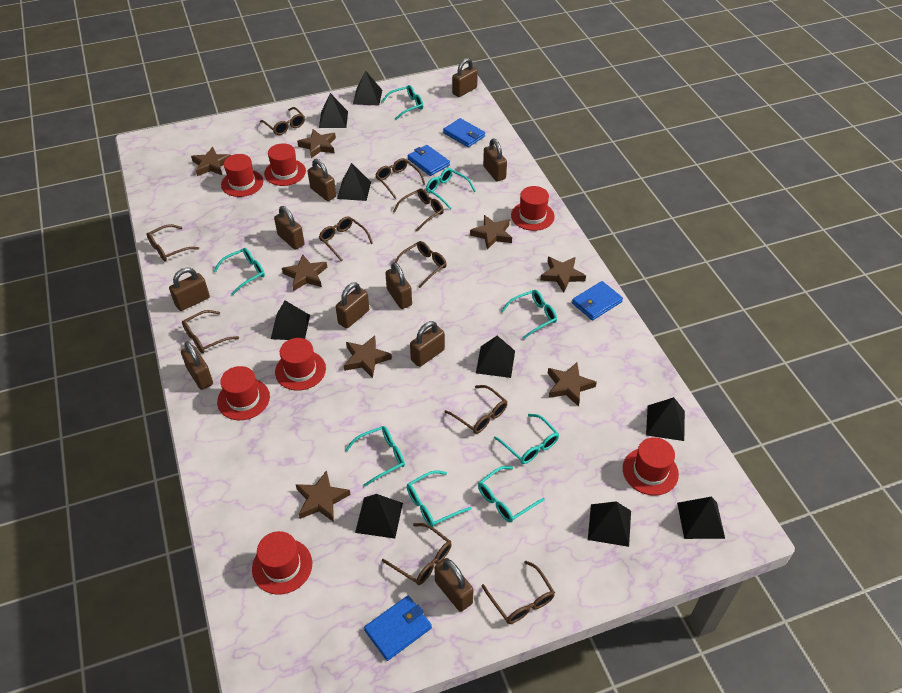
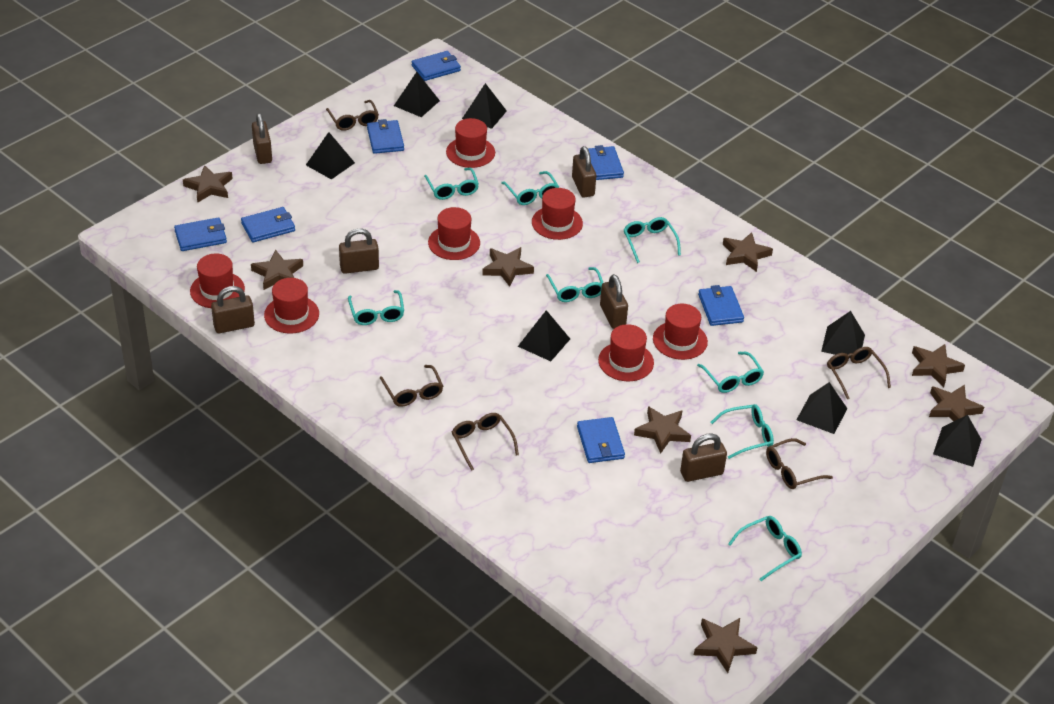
black pyramid: [271,301,310,340] [319,93,348,128] [337,163,371,201] [353,70,382,105] [355,494,403,539] [476,336,515,378] [588,501,631,547] [646,397,685,441] [677,497,725,539] = 9 -> [306,132,355,180] [394,72,440,117] [462,83,507,129] [518,310,570,361] [797,382,847,434] [821,311,865,358] [933,415,982,467] = 7
blue wallet: [364,596,432,661] [407,145,450,176] [443,118,485,147] [572,281,623,320] = 4 -> [174,217,227,251] [241,207,295,242] [367,119,404,154] [411,51,461,81] [577,417,625,463] [588,145,624,180] [698,285,744,326] = 7
brown glasses: [146,224,199,261] [182,310,239,353] [260,107,305,135] [319,217,373,262] [375,158,425,199] [382,523,452,585] [393,188,444,231] [395,241,447,288] [445,385,507,434] [482,560,555,624] = 10 -> [326,100,379,131] [380,365,443,407] [452,413,519,471] [766,438,833,489] [827,347,891,400] = 5
brown padlock: [169,268,210,311] [181,342,213,390] [274,206,305,250] [308,159,336,201] [336,282,369,328] [385,262,412,309] [410,321,445,367] [434,558,474,612] [452,58,478,97] [483,139,507,182] = 10 -> [211,286,255,333] [252,113,272,164] [339,228,379,274] [572,146,596,197] [600,274,628,329] [680,433,727,482] = 6

